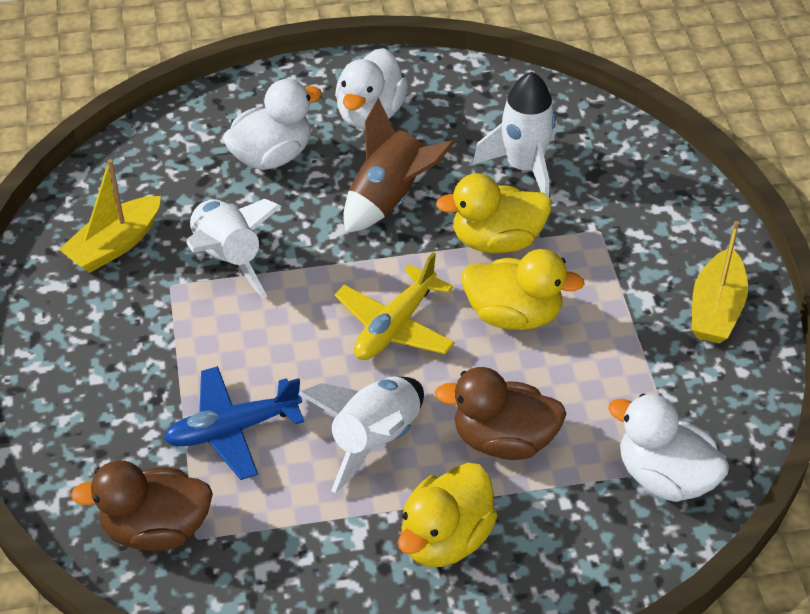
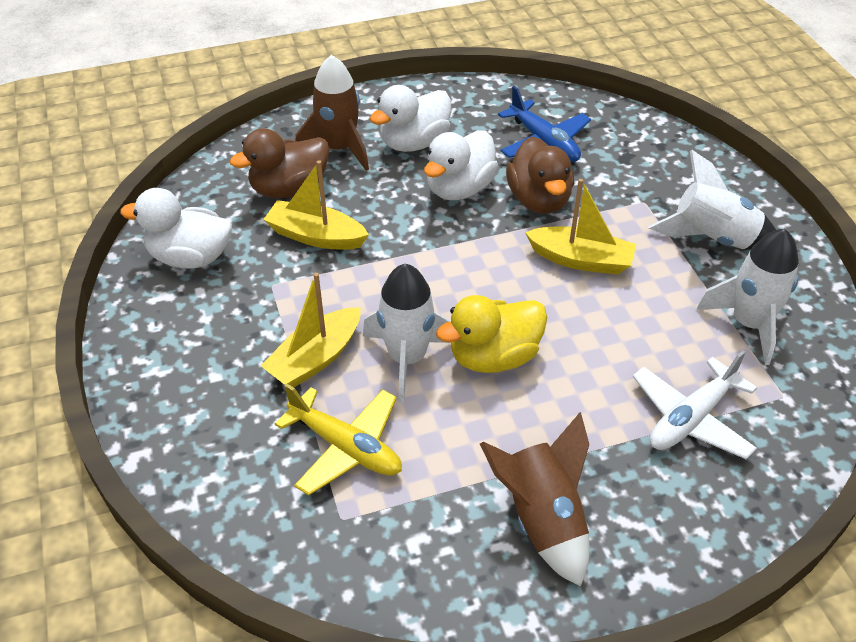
brown rocket: [343,98,455,233] = 1 -> [295,55,369,171] [480,412,589,587] = 2
white plane: none = 0 -> [633,350,757,459] = 1
yellow boat: [59,159,161,273] [692,221,748,343] = 2 -> [261,273,361,387] [263,160,369,250] [525,179,636,275] = 3
yellow duck: [398,463,498,567] [436,174,552,253] [462,249,585,330] = 3 -> [436,295,547,373] = 1

